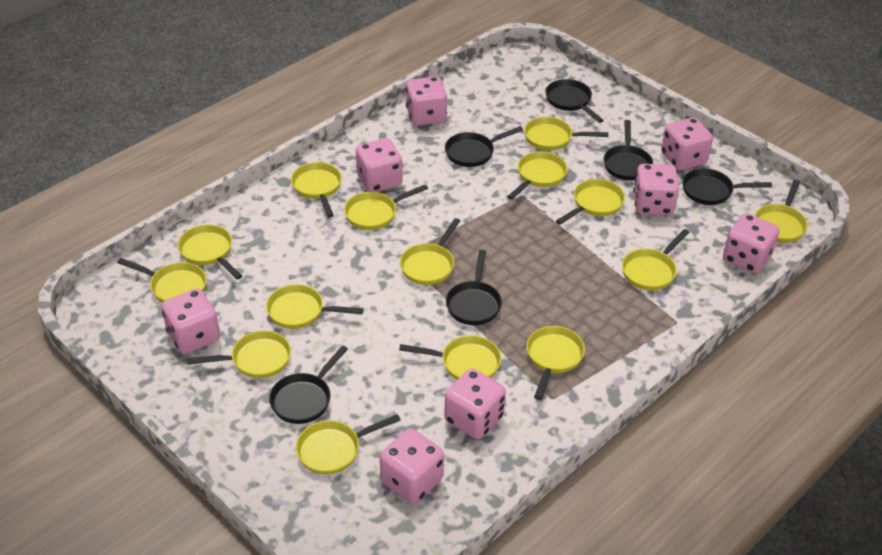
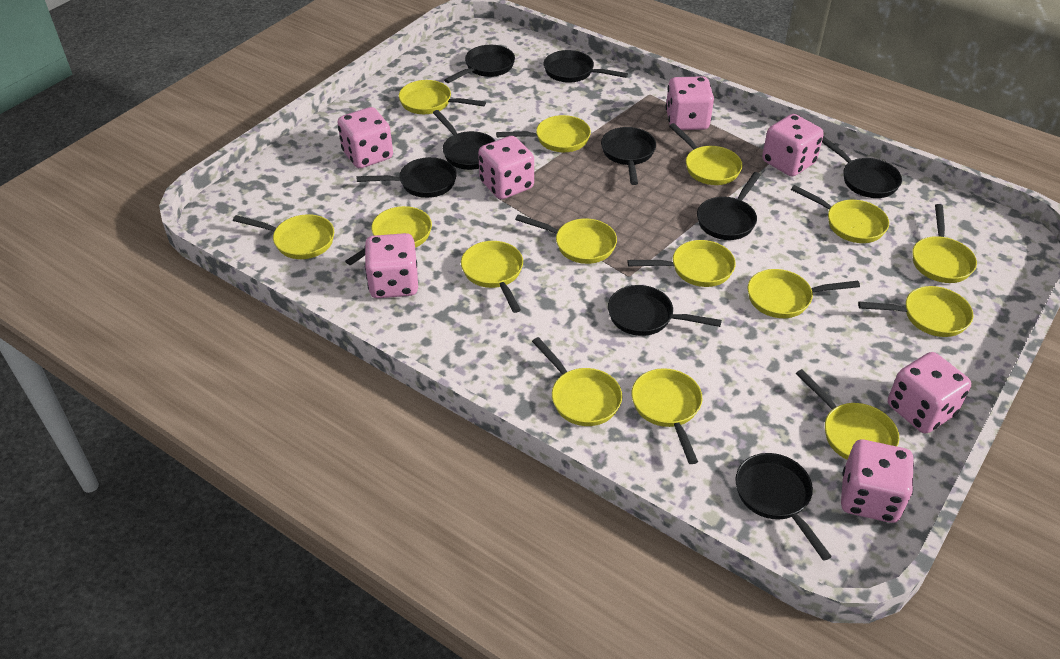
black pan: [269,345,348,424] [445,126,523,167] [446,250,502,325] [546,79,604,123] [604,120,653,181] [682,168,772,205] = 6 -> [356,157,457,198] [433,110,495,170] [444,45,515,83] [544,50,628,83] [601,127,656,185] [608,285,722,336] [697,172,761,240] [735,453,832,561] [822,136,902,198] = 9
pink dice: [161,288,220,354] [356,138,403,192] [380,428,444,504] [406,76,447,126] [444,368,506,440] [633,164,679,215] [661,118,713,170] [723,213,779,274] = 8 -> [337,107,393,168] [364,233,418,298] [478,136,534,199] [666,76,714,130] [762,114,824,177] [841,440,914,523] [888,352,971,433] = 7

